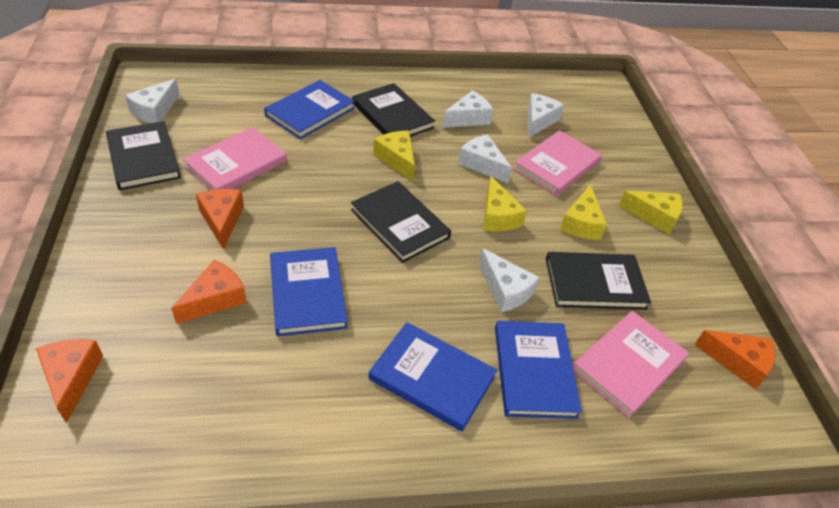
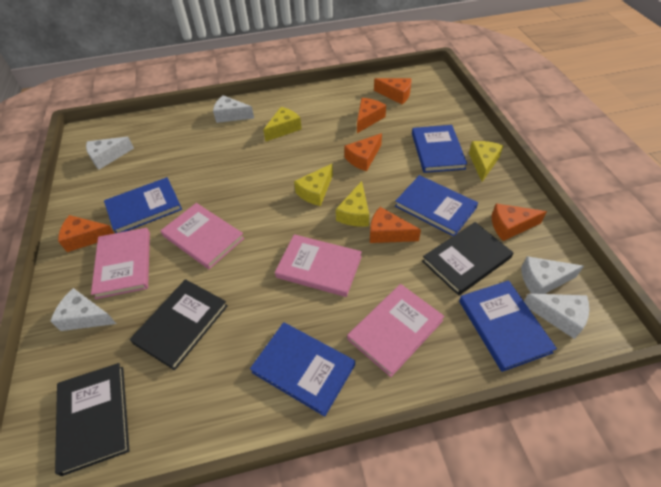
black book: [106,121,181,190] [351,181,451,263] [352,83,435,137] [546,252,651,310] = 4 -> [55,363,130,476] [130,279,228,370] [422,222,513,296] = 3
blue book: [264,80,355,139] [270,247,348,336] [368,322,497,431] [495,321,582,419] = 4 -> [104,177,182,233] [250,322,355,417] [395,175,478,236] [412,125,467,173] [459,280,557,372] = 5
orange cheese: [36,339,103,423] [171,259,247,324] [196,189,244,250] [694,330,775,389] = 4 -> [58,215,115,252] [344,133,382,171] [357,98,386,133] [370,207,421,243] [374,78,412,104] [492,204,547,241] = 6
pink book: [183,127,287,190] [513,130,602,196] [573,311,689,418] = 3 -> [91,228,150,299] [160,203,244,269] [275,234,362,297] [347,284,445,377] = 4

